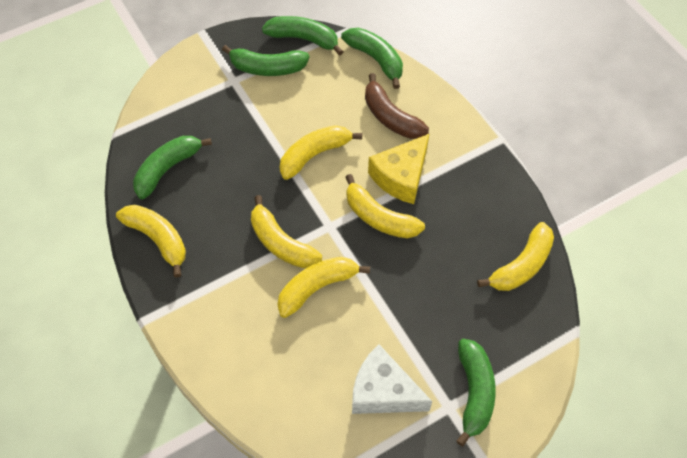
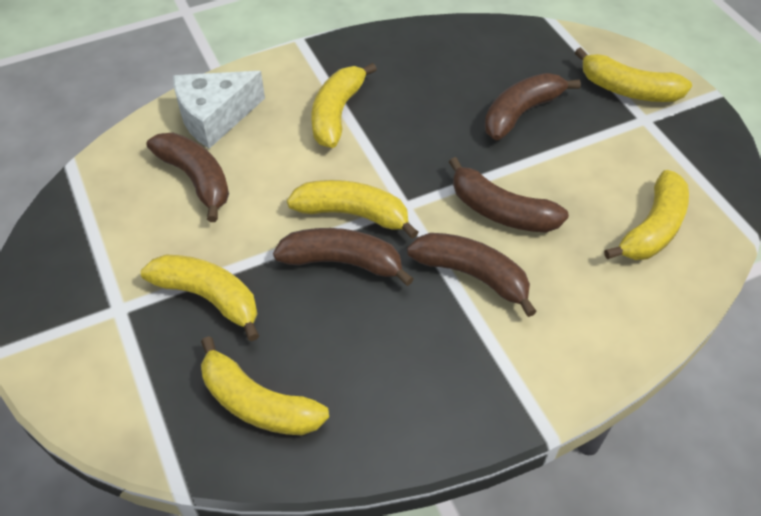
brown banana: [365,73,429,139] = 1 -> [147,133,229,222] [273,228,414,286] [407,233,537,317] [449,157,569,233] [485,73,581,140] = 5
green banana: [133,136,212,199] [222,45,309,76] [262,16,344,56] [341,28,403,89] [456,339,496,446] = 5 -> none = 0
yellow cheese: [368,134,429,204] = 1 -> none = 0

